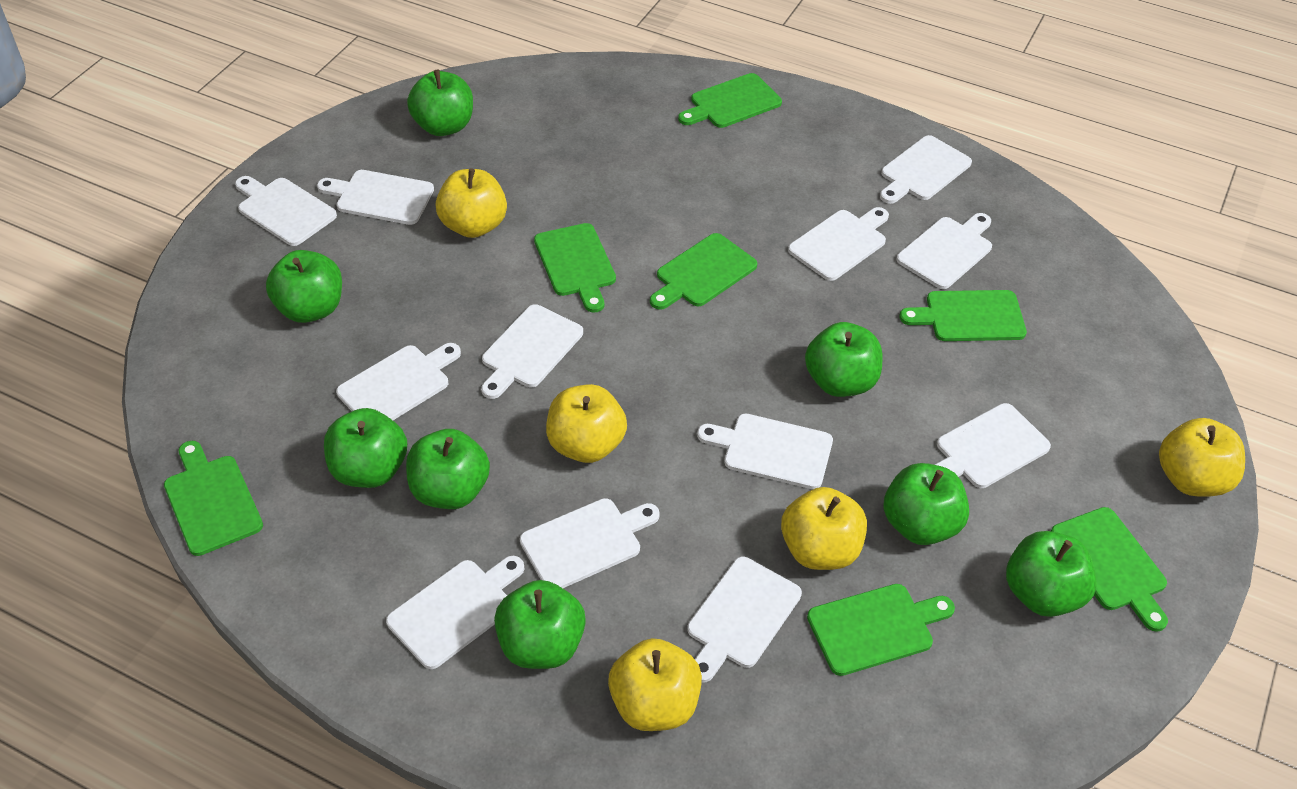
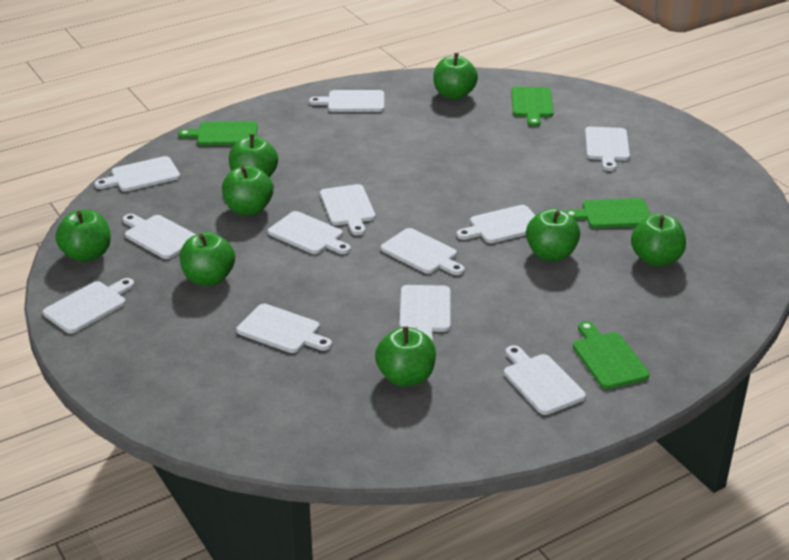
green cutting board: [164,441,263,556] [534,223,616,313] [650,233,757,310] [678,73,782,128] [807,584,955,676] [899,290,1027,341] [1051,507,1168,632] = 7 -> [178,121,258,146] [511,87,553,127] [565,198,651,228] [573,321,650,389] = 4
yellow apple: [436,168,507,238] [546,384,627,463] [608,638,702,731] [781,487,867,570] [1159,418,1245,497] = 5 -> none = 0

